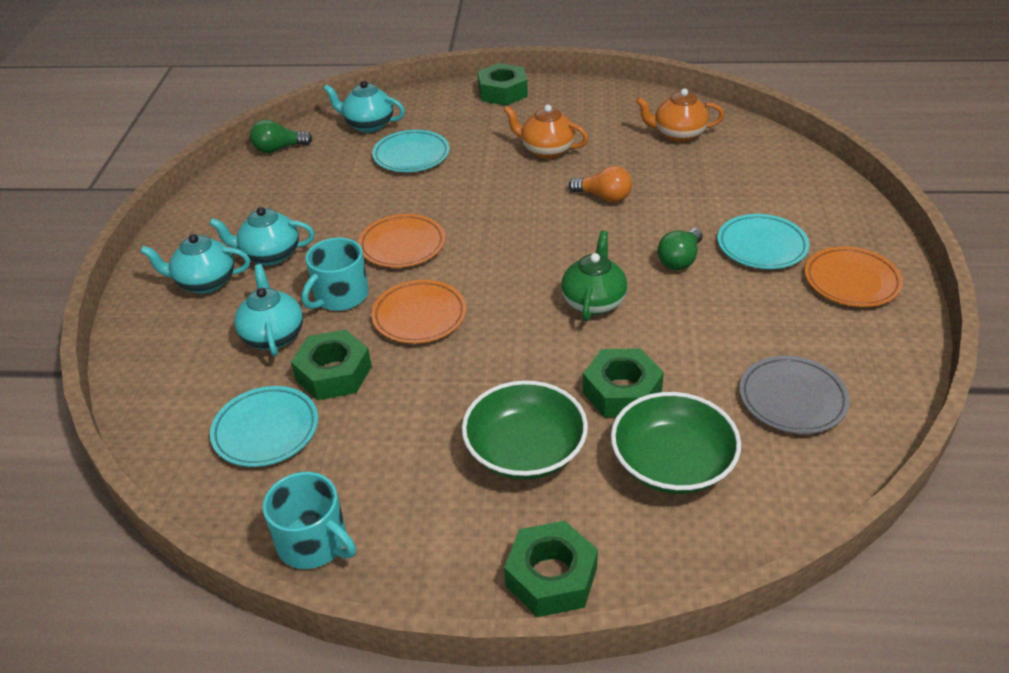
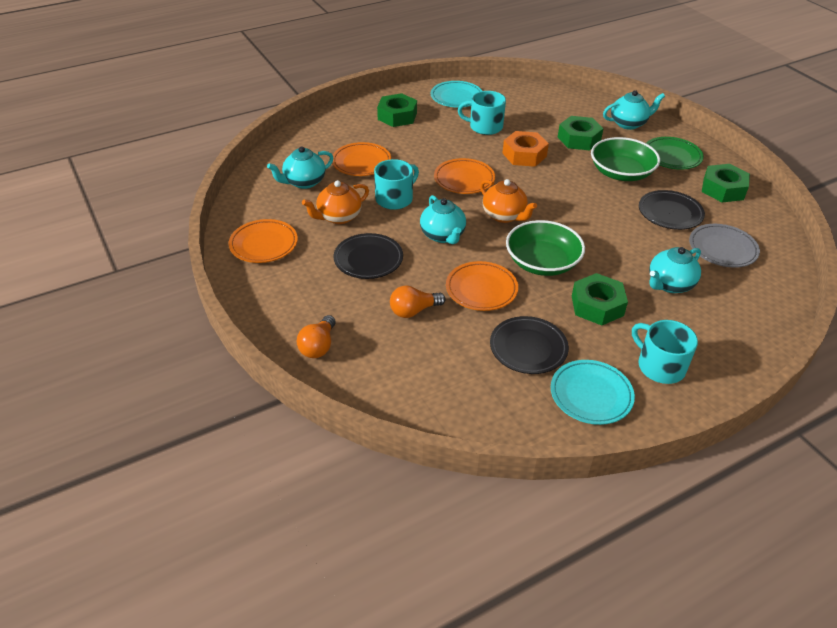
black plate: none = 0 -> [334,233,403,279] [490,316,569,374] [639,190,705,230] = 3
green light bulb: [250,120,313,153] [657,228,703,270] = 2 -> none = 0
green plate: none = 0 -> [646,137,704,170] = 1
green teapot: [561,231,627,321] = 1 -> none = 0
orange light bulb: [569,166,632,202] = 1 -> [297,315,336,358] [390,285,446,318] = 2
orange nut: none = 0 -> [502,131,549,167] = 1
orange plate: [358,214,445,268] [371,280,467,344] [805,246,903,307] = 3 -> [229,219,298,263] [332,142,391,176] [434,158,495,194] [446,261,518,311] = 4
turquoise mug: [263,472,356,569] [302,238,369,311] = 2 -> [374,159,419,210] [458,91,506,135] [632,320,698,384] = 3
turquoise plate: [210,386,318,467] [372,130,450,172] [717,214,809,269] = 3 -> [431,81,482,108] [551,360,635,425] = 2

